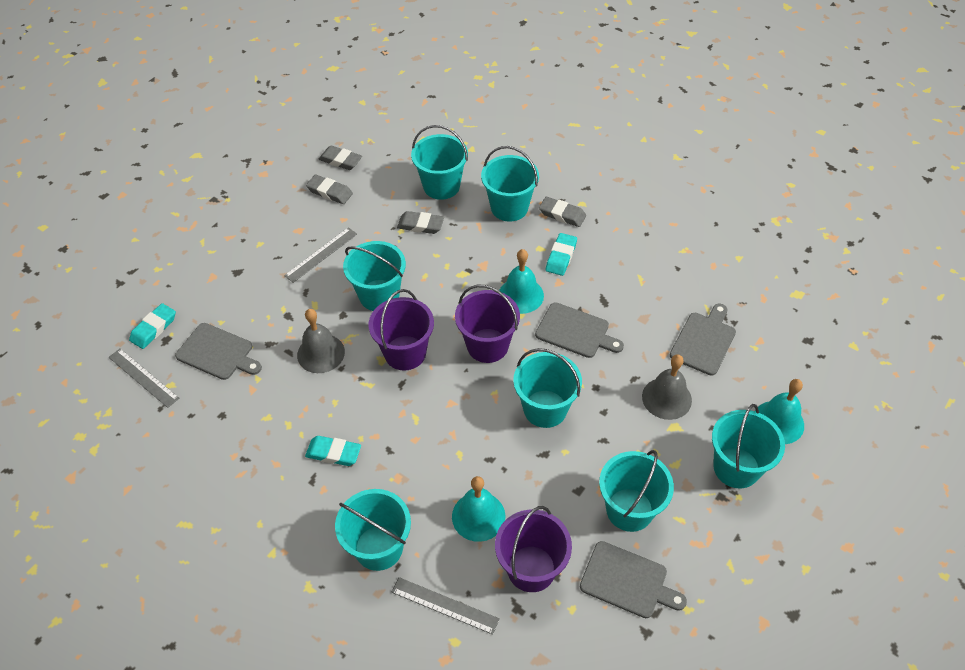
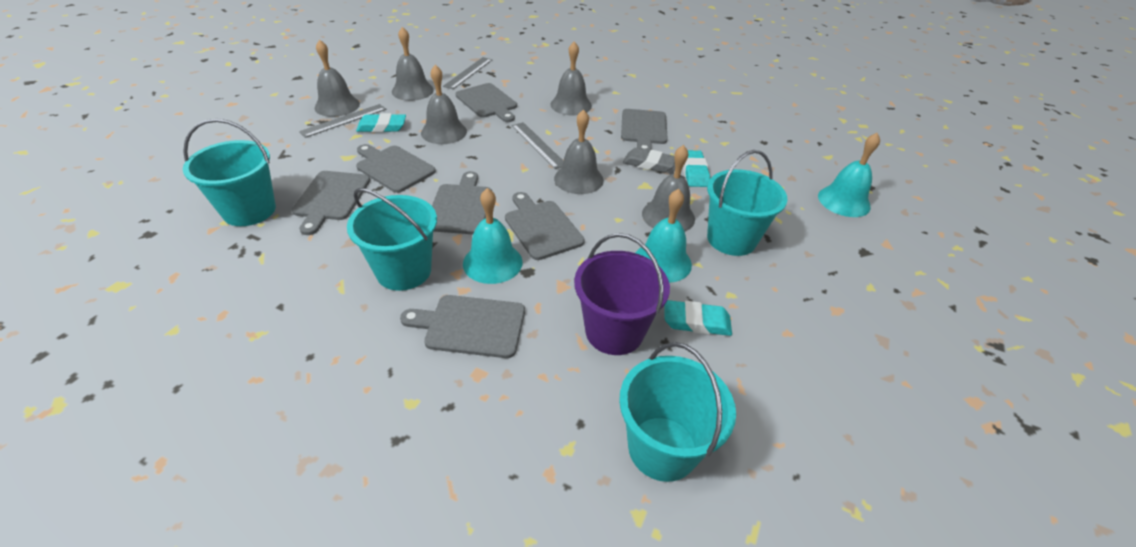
grey bell: [297,309,345,373] [642,354,692,420] = 2 -> [315,39,360,117] [392,27,434,101] [421,65,467,144] [550,41,592,116] [554,109,604,194] [642,145,695,231] = 6
grey cutting board: [175,323,262,380] [535,302,624,358] [580,541,687,618] [670,304,736,376] = 4 -> [292,171,370,235] [356,144,436,193] [400,295,525,358] [432,171,492,234] [455,83,517,122] [505,192,585,260] [621,109,668,150] = 7
grey eraser: [306,175,353,204] [318,146,362,170] [397,211,444,234] [539,197,586,227] = 4 -> [623,148,675,173] = 1
purple bucket: [369,289,434,371] [455,285,520,363] [495,506,572,592] = 3 -> [574,233,670,355] = 1
turquoise bucket: [335,489,411,571] [343,241,406,311] [411,125,468,200] [481,146,539,222] [513,348,582,428] [599,450,674,532] [712,404,785,489] = 7 -> [183,119,276,226] [347,188,437,291] [619,342,736,482] [707,150,788,256] = 4

